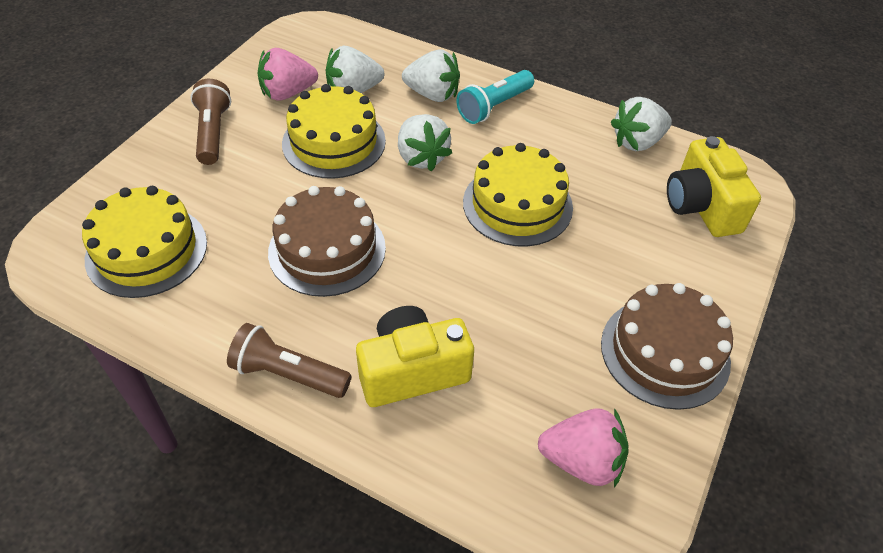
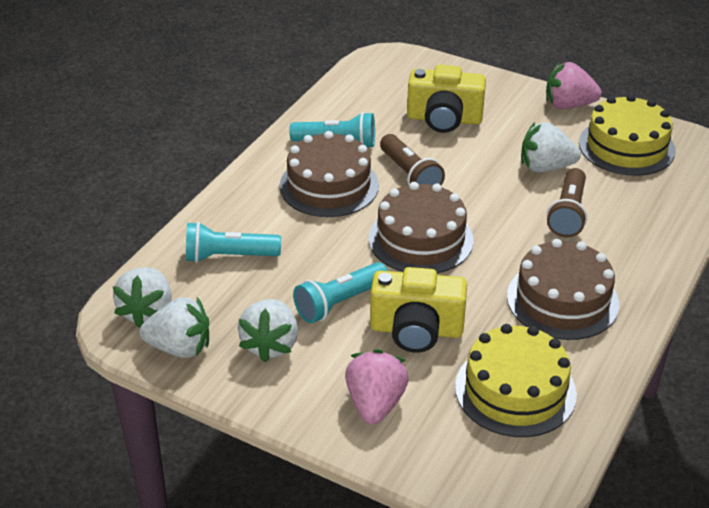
brown cake: [268,186,386,297] [601,283,733,410] = 2 -> [280,131,379,217] [369,182,474,273] [507,239,619,340] = 3
turquoise flashlight: [456,70,534,124] = 1 -> [186,222,281,263] [289,112,375,147] [293,262,388,323] = 3
yellow cake: [82,186,207,298] [282,84,386,179] [463,143,573,247] = 3 -> [455,324,577,437] [579,94,676,176] = 2

